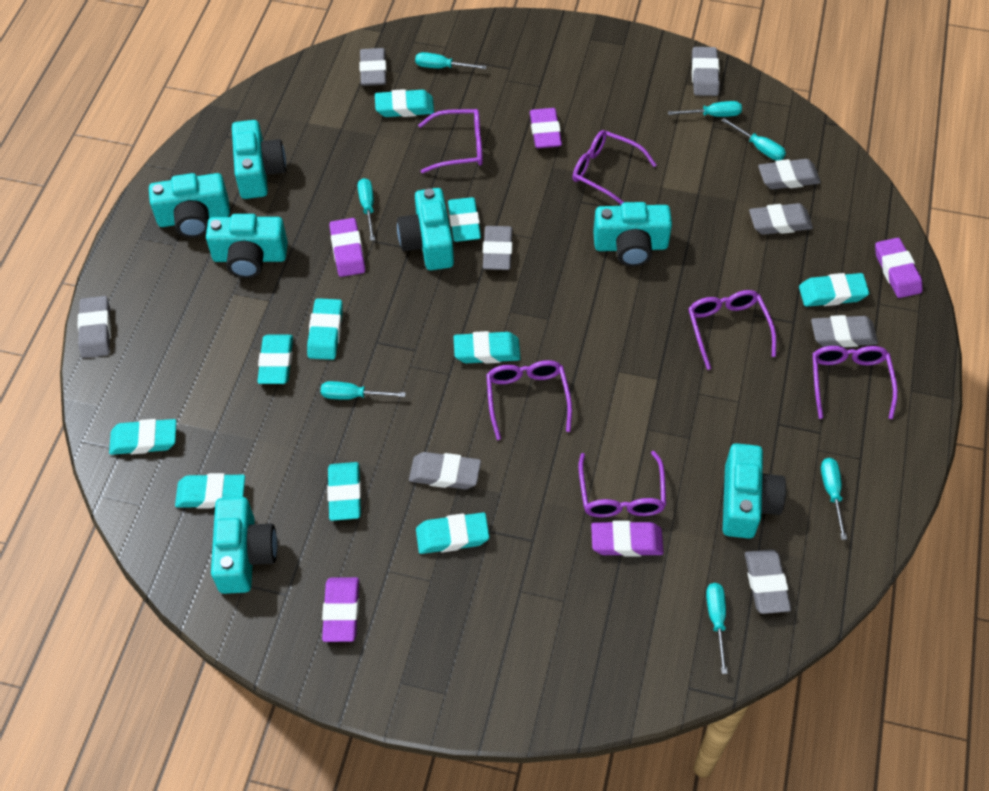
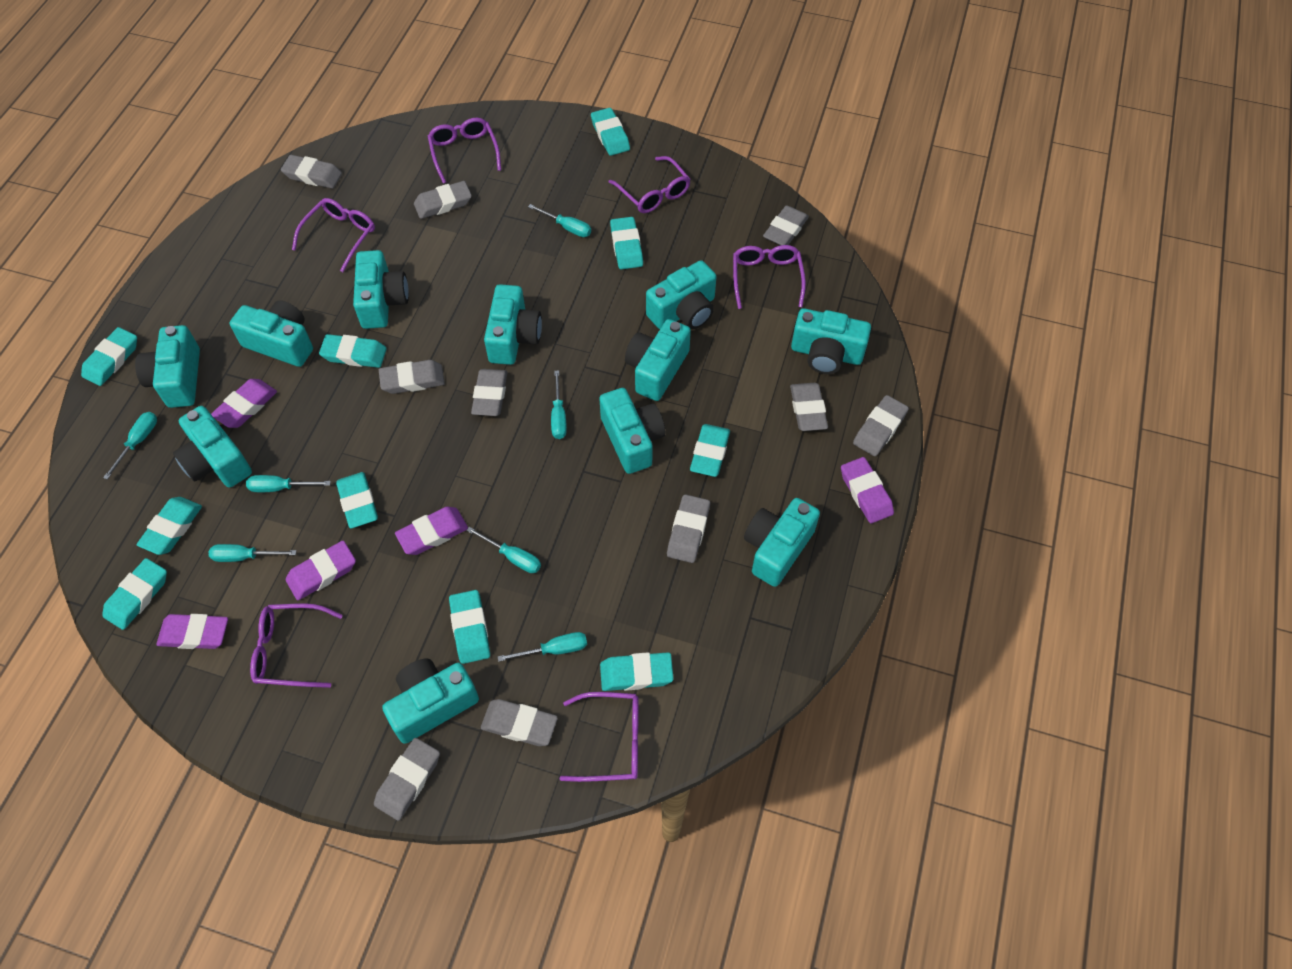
grey eraser: [77,296,111,358] [359,48,387,86] [409,452,481,489] [483,226,513,270] [692,47,720,96] [745,549,791,614] [749,203,813,235] [758,159,821,189] [811,315,878,347] = 9 -> [281,155,342,188] [374,738,440,821] [379,360,445,394] [414,181,472,219] [471,369,507,416] [481,699,558,746] [667,494,710,563] [763,206,809,245] [790,383,828,431] [853,395,909,456] = 10
turquoise camera: [149,173,230,238] [206,214,288,278] [211,497,277,594] [232,120,286,199] [397,188,454,270] [593,202,672,267] [723,443,786,538] = 7 -> [135,325,200,408] [173,406,252,488] [230,300,313,367] [353,250,409,329] [382,659,479,744] [484,284,542,365] [599,388,665,474] [625,319,691,401] [646,260,716,329] [744,498,820,587] [791,308,871,374] = 11

